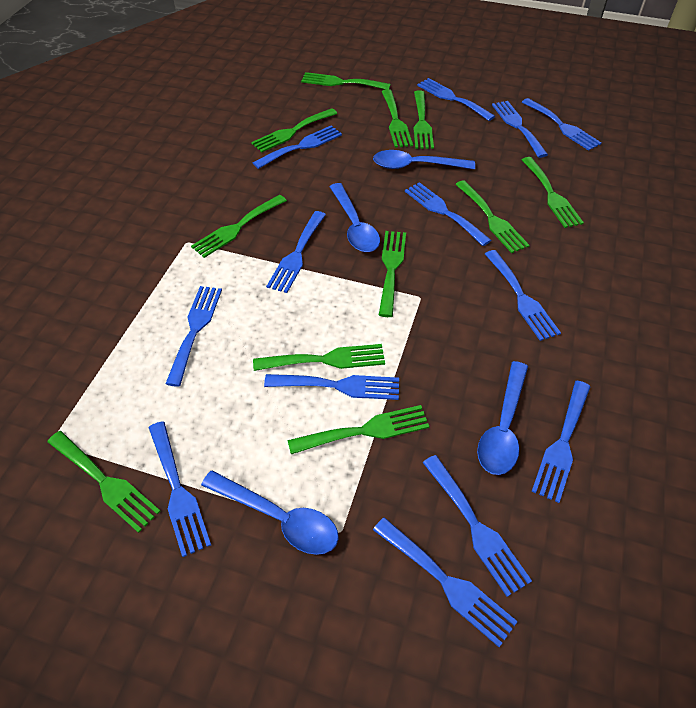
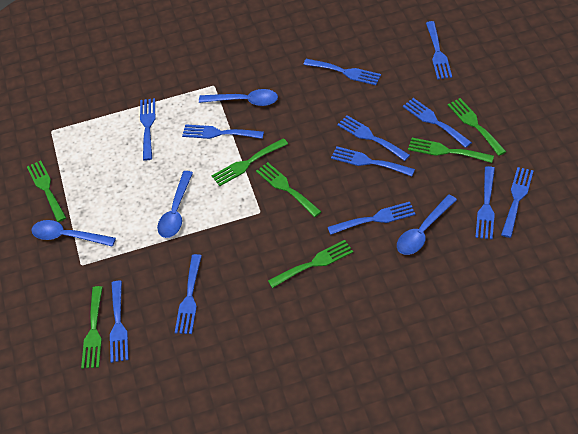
blue fork: [148,421,211,557] [165,286,222,387] [253,125,342,169] [264,374,399,400] [266,211,326,293] [373,517,518,647] [405,182,491,246] [417,78,495,121] [422,455,532,597] [485,250,561,341] [492,101,548,158] [522,98,601,151] [531,381,591,503] = 13 -> [110,281,129,363] [140,98,155,160] [175,254,202,334] [182,124,264,139] [303,59,381,85] [328,202,415,235] [331,146,415,176] [337,115,410,161] [403,98,472,148] [426,21,452,79] [475,166,495,239] [501,167,534,238] = 12
green fork: [47,431,161,533] [191,195,287,258] [251,108,337,152] [253,344,385,371] [288,405,429,454] [301,72,391,89] [379,231,406,317] [381,89,413,148] [414,90,434,149] [455,180,530,253] [522,157,584,228] = 11 -> [27,161,66,222] [81,286,103,369] [212,138,288,186] [256,162,322,217] [268,240,353,288] [408,138,494,163] [447,98,506,156] = 7

